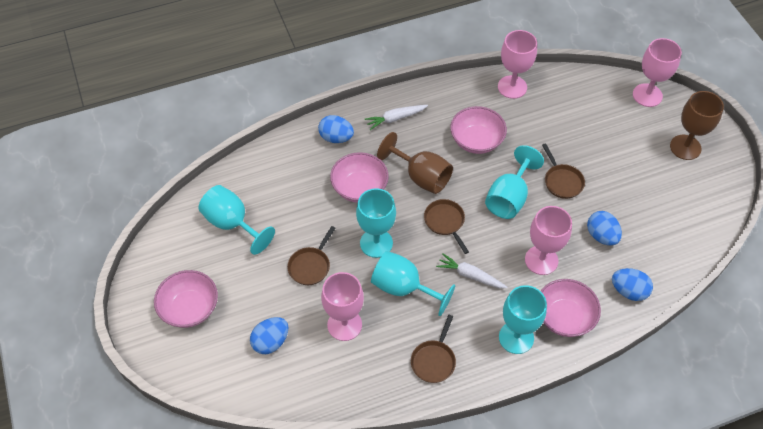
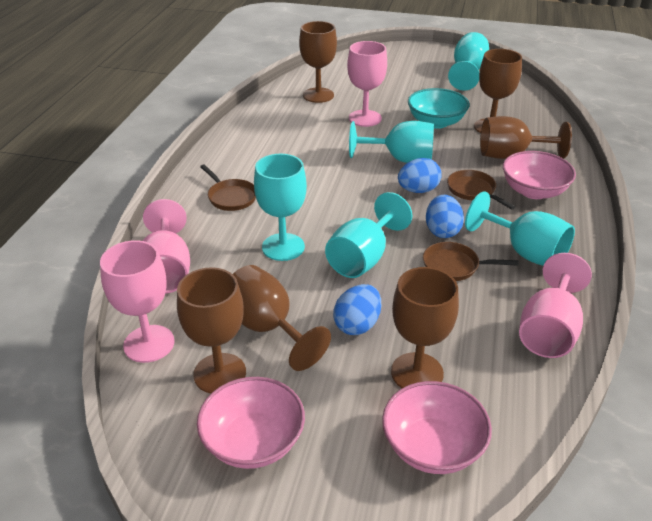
blue egg: [250,317,288,354] [318,115,354,143] [587,211,622,245] [612,268,653,301] = 4 -> [333,284,381,335] [398,158,442,193] [426,195,464,238] = 3
brown goblet: [377,132,453,194] [670,91,724,160] = 2 -> [177,267,246,394] [233,265,331,371] [299,21,337,103] [391,267,459,388] [474,49,522,133] [480,116,572,159] = 6
brown pan: [287,226,336,285] [411,315,456,383] [424,199,469,254] [542,143,585,199] = 4 -> [200,164,256,211] [423,242,519,281] [447,170,515,210] = 3
pink bowl: [154,270,218,328] [330,152,389,203] [450,106,507,154] [541,279,601,337] = 4 -> [197,377,305,469] [382,381,492,474] [503,151,576,199] = 3
turquoise bowl: none = 0 -> [408,88,470,129] = 1
white carrot: [365,105,428,130] [436,253,508,288] = 2 -> none = 0

